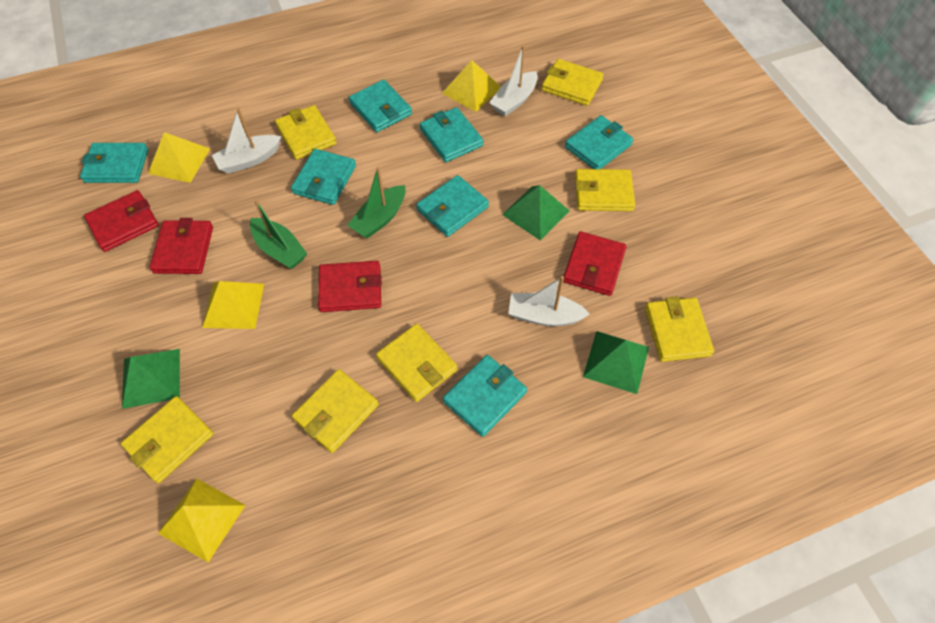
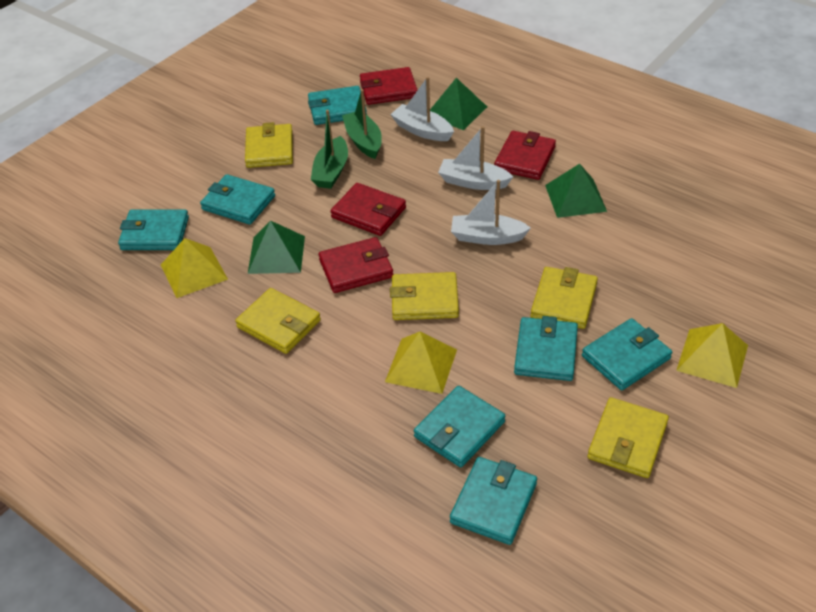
yellow pyramid: [148,132,210,183] [158,478,246,562] [202,281,264,329] [442,60,501,112] = 4 -> [161,238,228,298] [385,332,457,394] [676,323,748,388] = 3
yellow wallet: [121,396,214,483] [275,105,337,160] [292,369,379,453] [376,324,457,402] [542,59,604,106] [575,169,635,211] [645,296,714,362] = 7 -> [235,288,321,354] [245,122,293,168] [390,272,459,320] [531,267,598,329] [588,397,669,478] = 5

